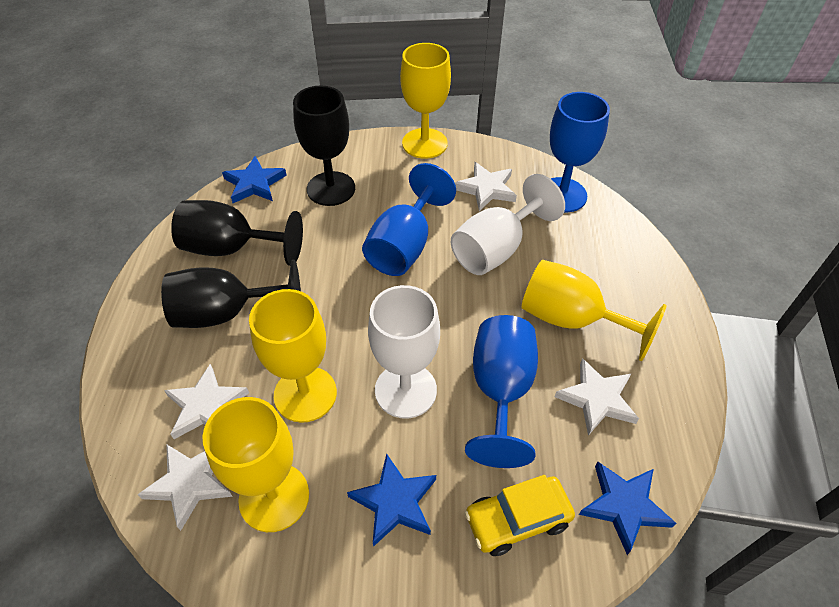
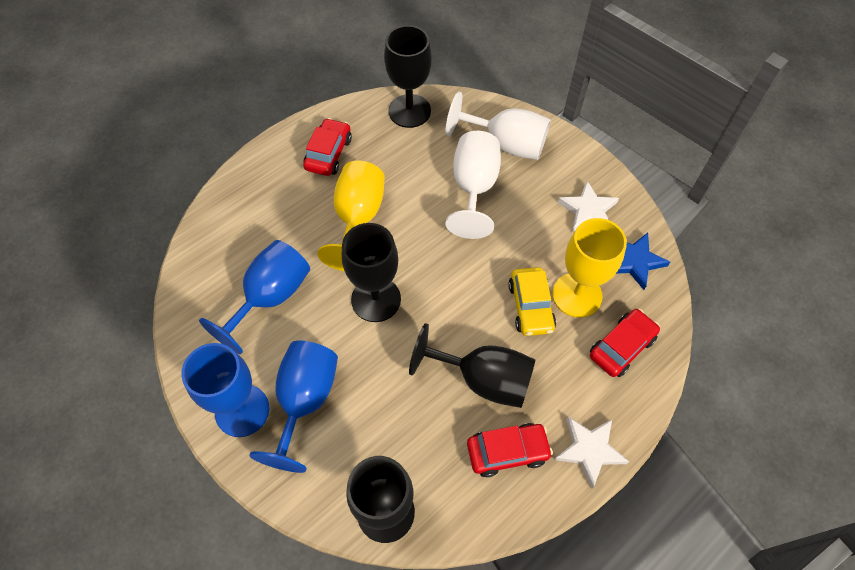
black goblet: [161,260,301,328] [171,200,303,266] [293,86,355,206] = 3 -> [342,223,401,322] [346,456,415,543] [384,25,432,128] [409,323,536,408] = 4
blue star: [222,156,287,203] [347,454,436,547] [579,462,676,555] = 3 -> [616,232,670,290] = 1
red car: none = 0 -> [303,118,352,176] [467,423,553,477] [590,309,660,377] = 3
white star: [137,444,233,531] [164,364,249,439] [455,162,517,211] [554,358,639,436] = 4 -> [554,417,629,488] [558,181,619,232] = 2
yellow goblet: [203,397,309,532] [249,289,337,423] [400,43,451,159] [522,260,667,361] = 4 -> [317,161,385,271] [552,218,627,318] = 2

